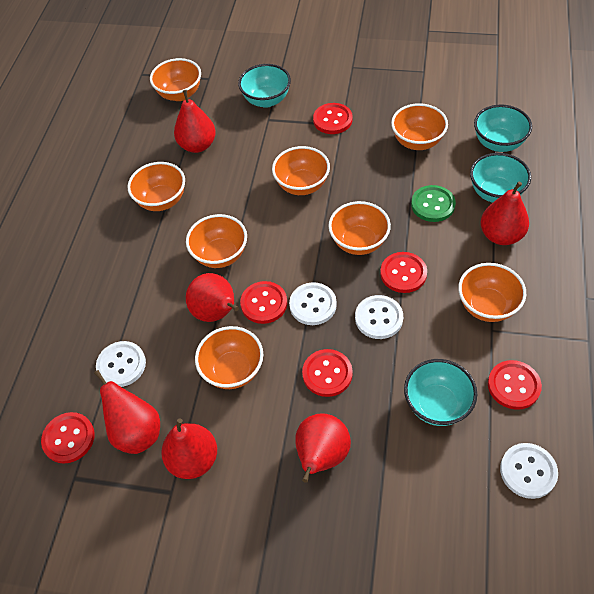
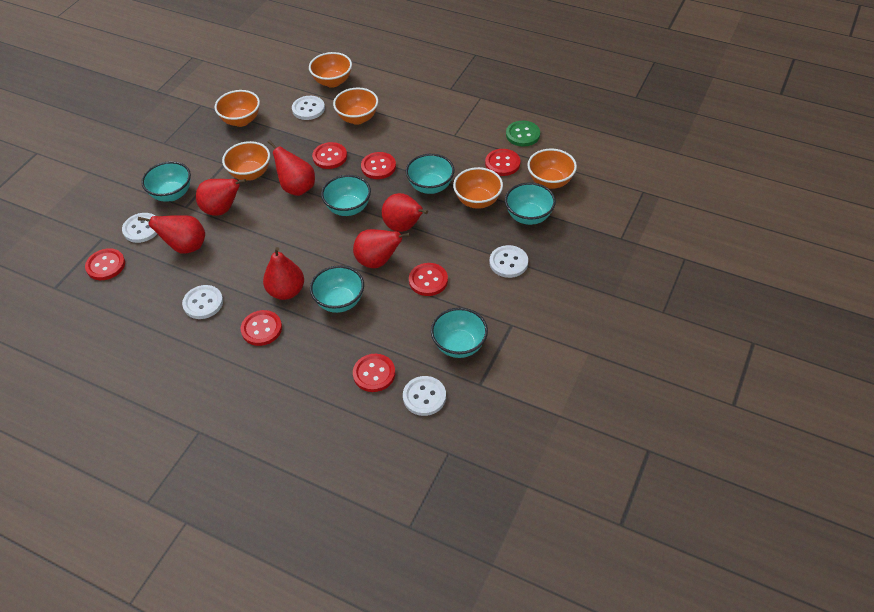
orange bowl: [127,162,185,211] [150,58,201,101] [186,214,247,268] [195,326,263,389] [272,146,330,195] [328,201,391,255] [391,103,448,150] [458,263,526,322] = 8 -> [214,90,260,127] [222,141,270,181] [309,52,352,88] [333,88,378,125] [453,167,503,209] [527,148,577,189] = 6
red button: [41,412,95,464] [240,281,287,324] [302,349,353,397] [313,103,353,134] [380,252,427,293] [488,360,542,410] = 6 -> [85,248,125,280] [241,310,282,346] [312,142,347,169] [353,354,395,392] [361,152,396,179] [409,263,448,296] [485,149,520,176] = 7
turquoise bowl: [238,64,291,108] [404,359,477,426] [470,153,531,203] [474,105,532,152] = 4 -> [141,161,191,202] [310,265,364,313] [321,175,371,216] [406,154,455,194] [431,308,488,358] [505,183,556,225] = 6
white button: [96,341,146,387] [289,282,337,325] [355,295,403,339] [500,443,558,499] = 4 -> [122,213,157,243] [182,285,223,319] [292,96,325,120] [403,376,446,416] [489,245,528,278] = 5

